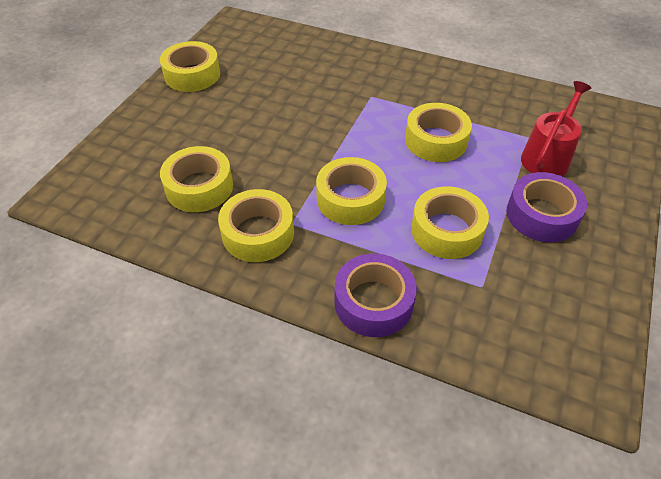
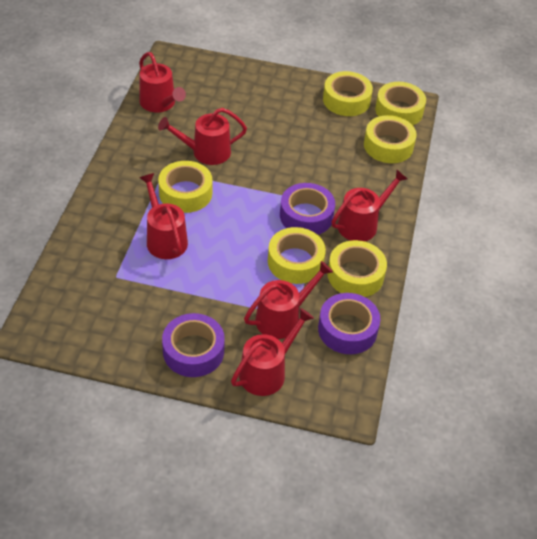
purple tape: [335,254,417,337] [506,172,587,243] = 2 -> [162,313,225,377] [280,183,335,235] [318,293,380,354] = 3
red watering can: [521,81,591,176] = 1 -> [139,52,186,113] [139,173,188,259] [158,108,247,165] [231,308,314,396] [244,261,333,339] [332,170,407,241] = 6

